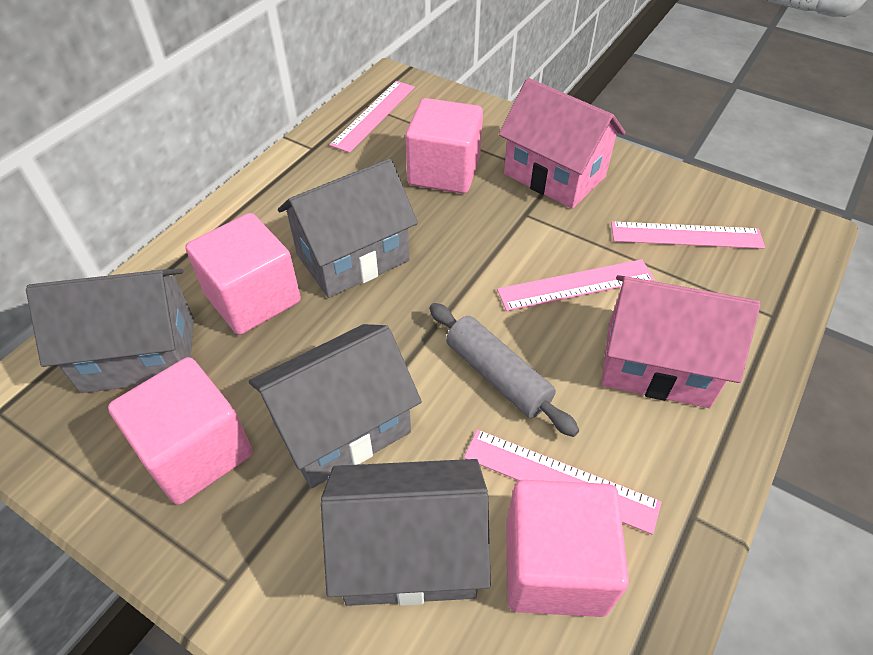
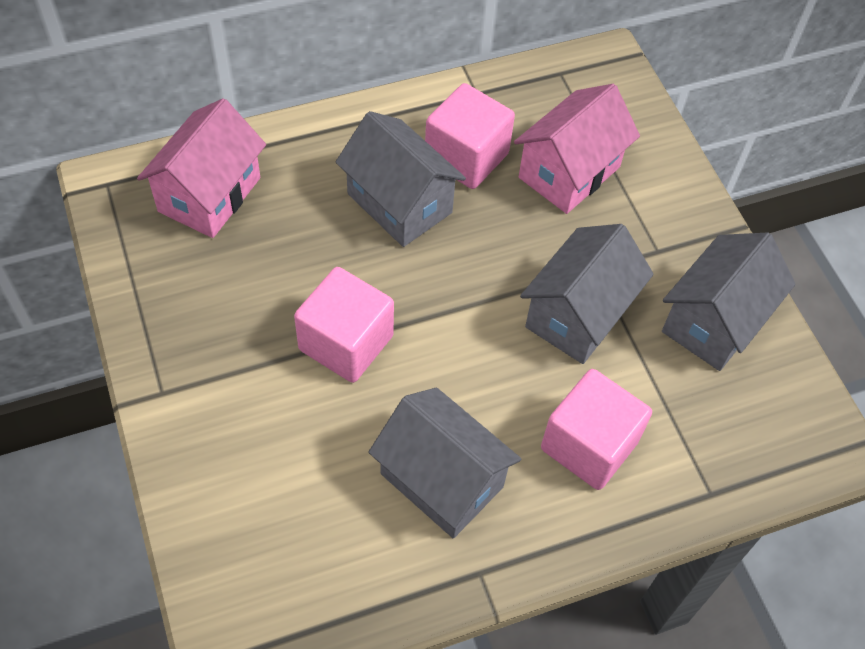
grey rolling pin: [429,303,579,437] = 1 -> none = 0
pink cube: [108,357,253,505] [185,213,301,335] [405,98,483,194] [507,480,629,617] = 4 -> [294,267,394,383] [425,83,515,189] [541,369,652,490] = 3
pink ruler: [330,81,415,153] [464,429,662,535] [497,259,655,311] [611,222,765,249] = 4 -> none = 0

